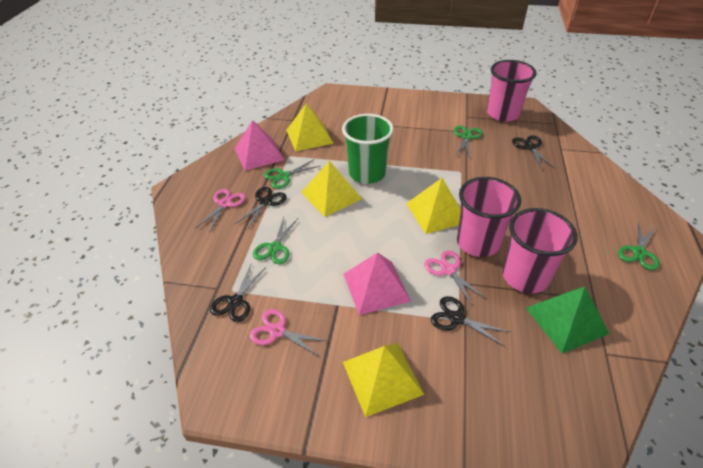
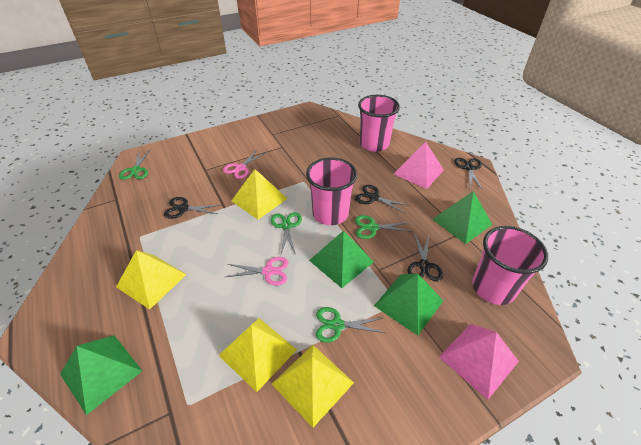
green cup: [342,114,394,184] = 1 -> none = 0
green pyramid: [526,286,609,354] = 1 -> [60,335,142,415] [309,230,374,288] [374,273,444,335] [432,191,493,244] = 4
pink scissors: [196,189,246,232] [249,309,327,357] [424,250,486,305] = 3 -> [223,150,265,179] [226,257,288,286] = 2

